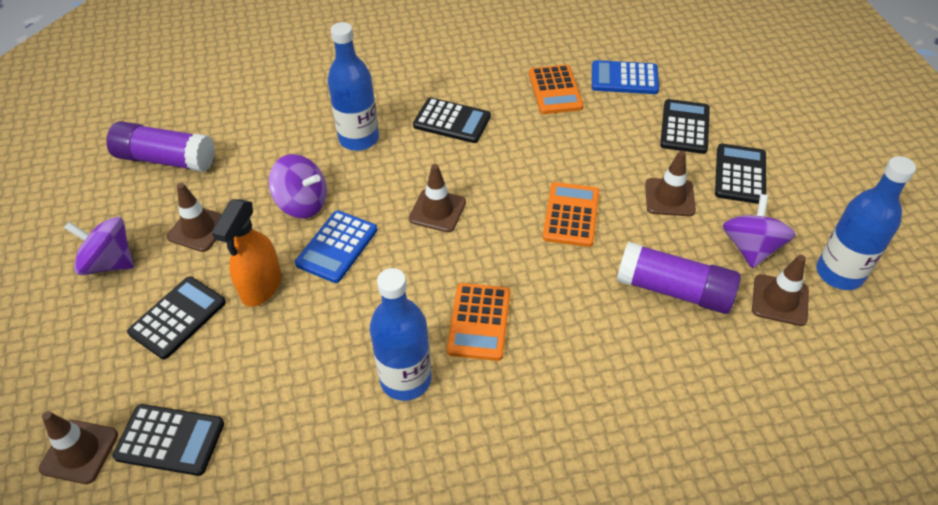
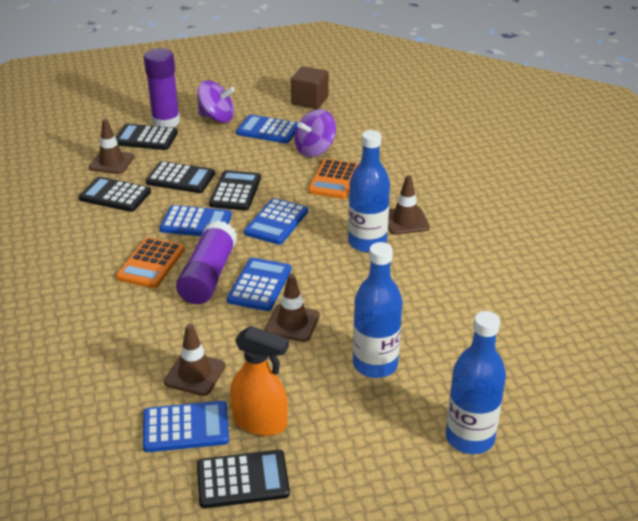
blue calculator: [295,210,377,283] [592,60,659,94] = 2 -> [143,401,229,452] [160,205,232,236] [227,258,291,311] [236,115,298,143] [244,198,308,245] = 5
brown cube: none = 0 -> [291,66,329,109] = 1
brown traffic cone: [39,412,118,484] [167,183,222,252] [409,164,466,232] [645,151,696,216] [752,255,809,326] = 5 -> [89,119,134,174] [164,324,225,396] [265,274,320,342] [388,175,430,235] = 4
orange calculator: [447,283,510,361] [529,65,584,114] [543,182,599,247] = 3 -> [116,237,185,288] [308,159,359,199] = 2
purple spinning top: [64,217,134,275] [269,154,327,218] [722,194,796,268] = 3 -> [197,80,235,123] [294,109,336,157] = 2

